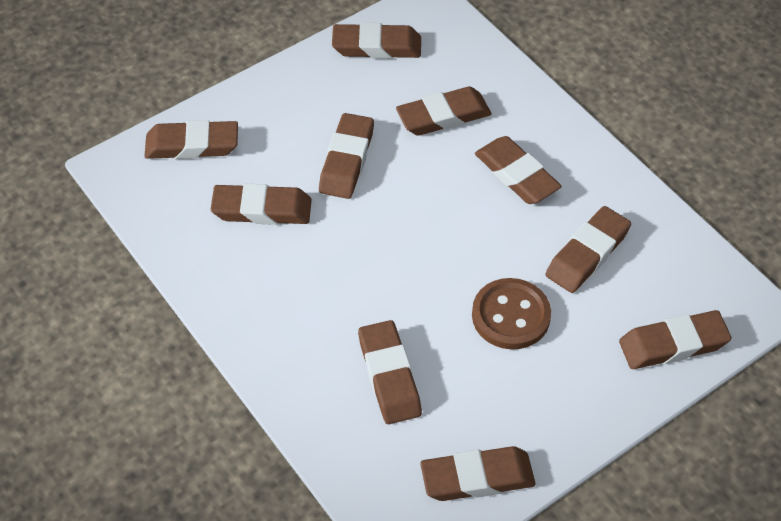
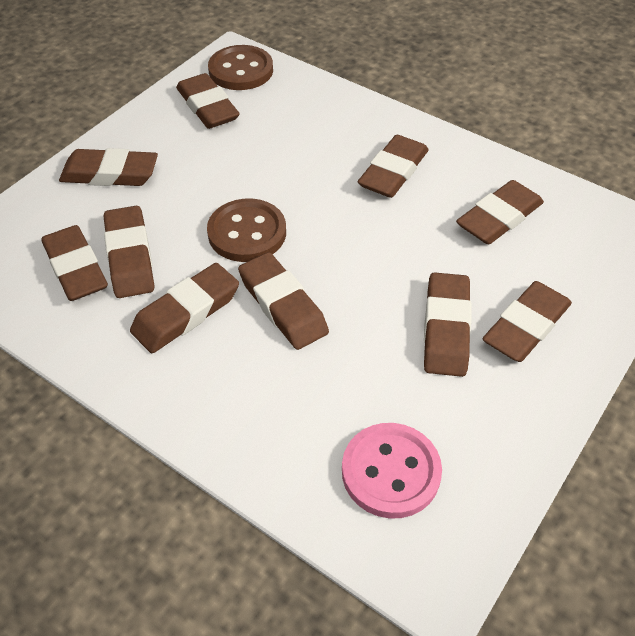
brown button: [472,278,551,350] = 1 -> [207,198,286,262] [208,45,273,90] = 2
pink button: none = 0 -> [342,423,442,519] = 1

